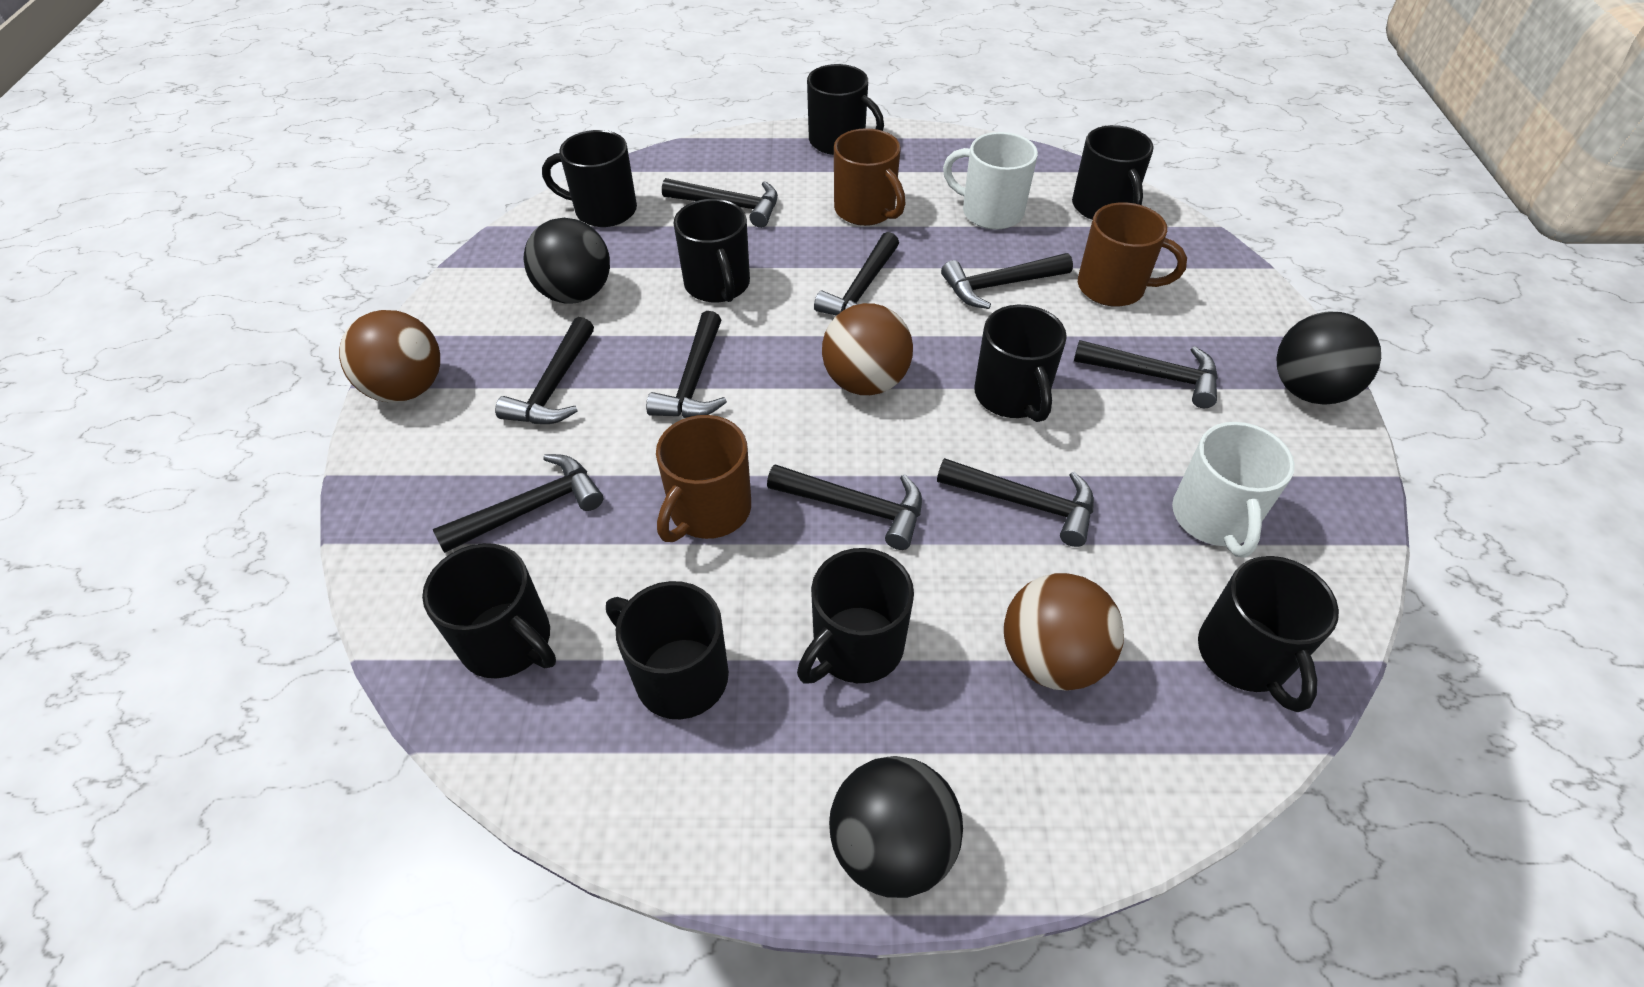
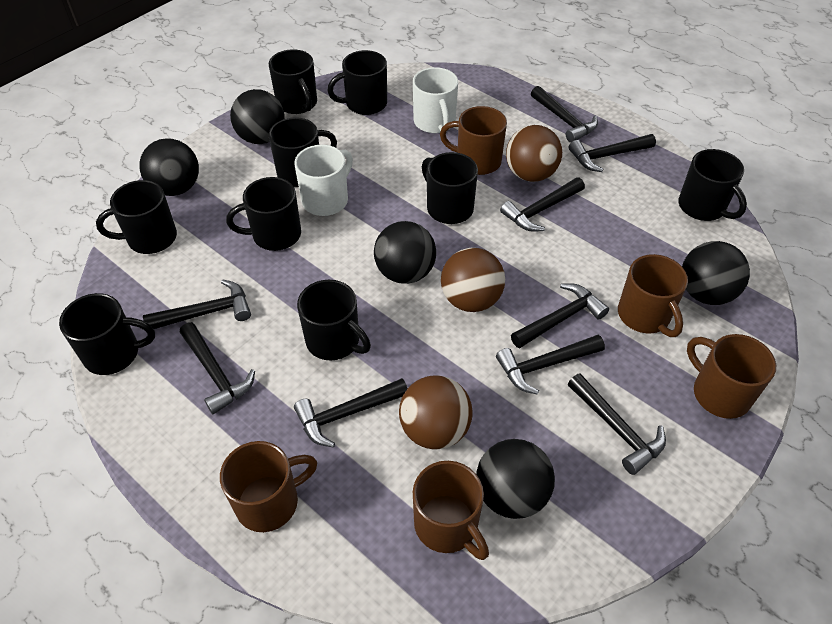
black ball: [524,218,610,304] [829,756,963,898] [1276,311,1381,405] = 3 -> [139,138,199,196] [230,89,285,144] [374,221,436,284] [476,439,555,519] [682,241,750,305] = 5
brown mug: [656,415,751,542] [834,128,905,226] [1078,202,1187,307] = 3 -> [220,441,317,532] [413,461,489,560] [440,106,507,175] [618,254,688,337] [687,334,776,419] = 5

